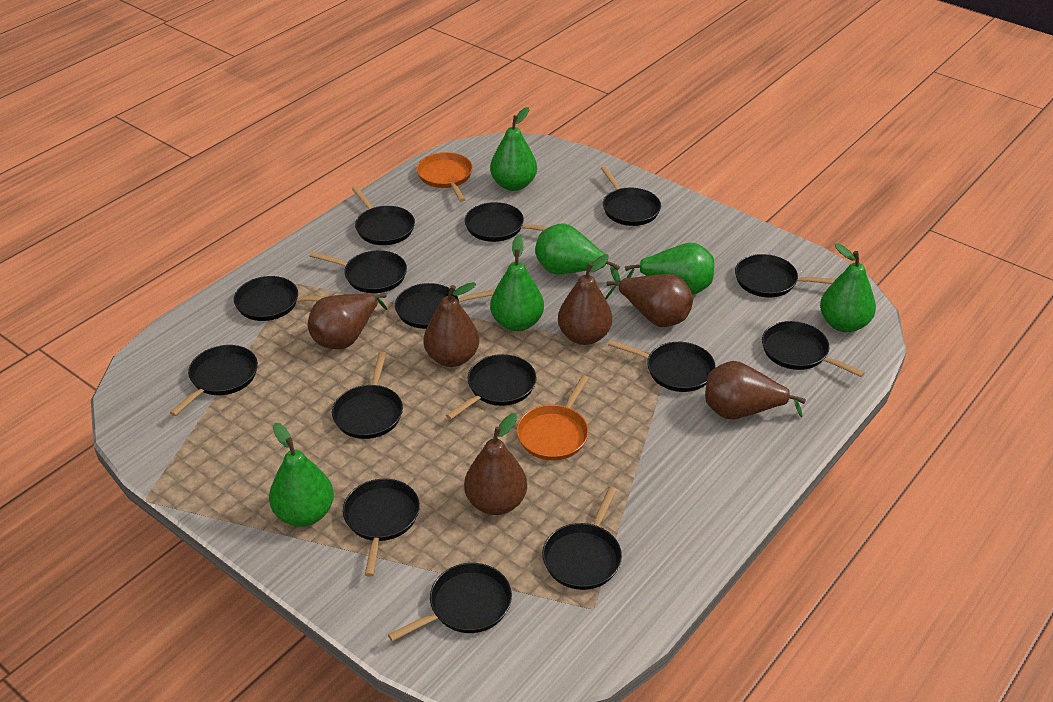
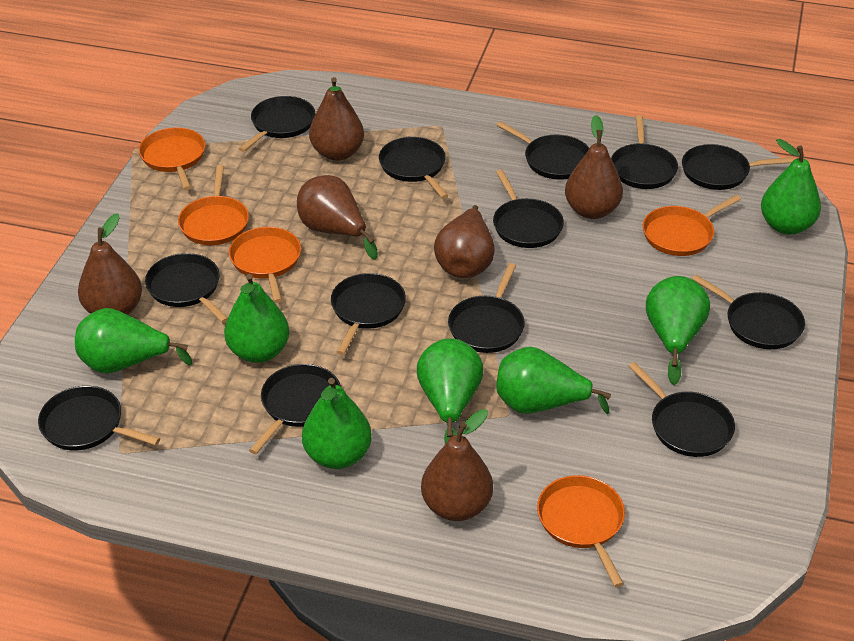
black pan: [170,345,258,416] [234,276,328,321] [310,250,407,293] [332,352,403,439] [343,479,420,577] [352,186,415,245] [388,563,512,641] [395,283,495,329] [446,354,536,420] [465,202,548,242] [542,487,622,590] [601,166,661,226] [608,340,716,392] [735,254,836,297] [762,321,865,377] = 15 -> [38,386,160,450] [145,253,228,323] [239,96,315,152] [249,364,341,454] [331,273,406,355] [379,137,449,199] [448,263,525,353] [493,170,564,248] [497,121,589,180] [611,115,678,189] [628,362,735,457] [682,144,793,190] [692,275,805,349] = 13
green pear: [269,423,334,527] [490,107,537,191] [490,235,544,331] [535,223,620,283] [625,243,714,295] [820,243,876,332] = 6 -> [75,308,192,373] [224,274,290,363] [302,378,372,469] [417,338,483,444] [496,347,611,414] [646,276,710,385] [761,139,821,235] = 7
orange pan: [417,152,473,202] [517,375,589,460] = 2 -> [139,127,206,190] [178,165,249,245] [229,227,301,303] [537,475,625,587] [643,195,741,256] = 5

